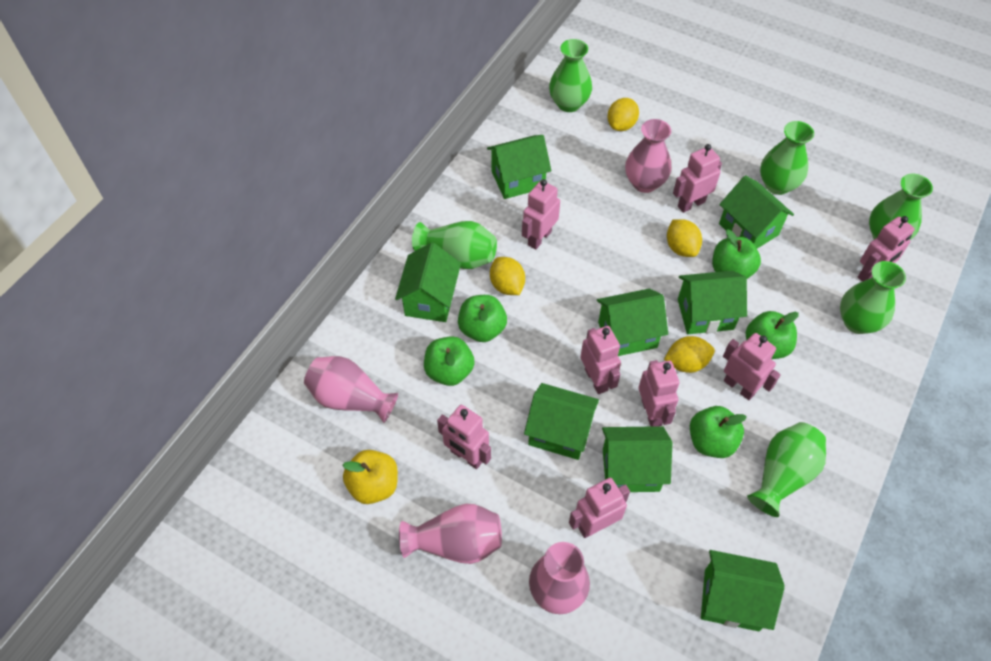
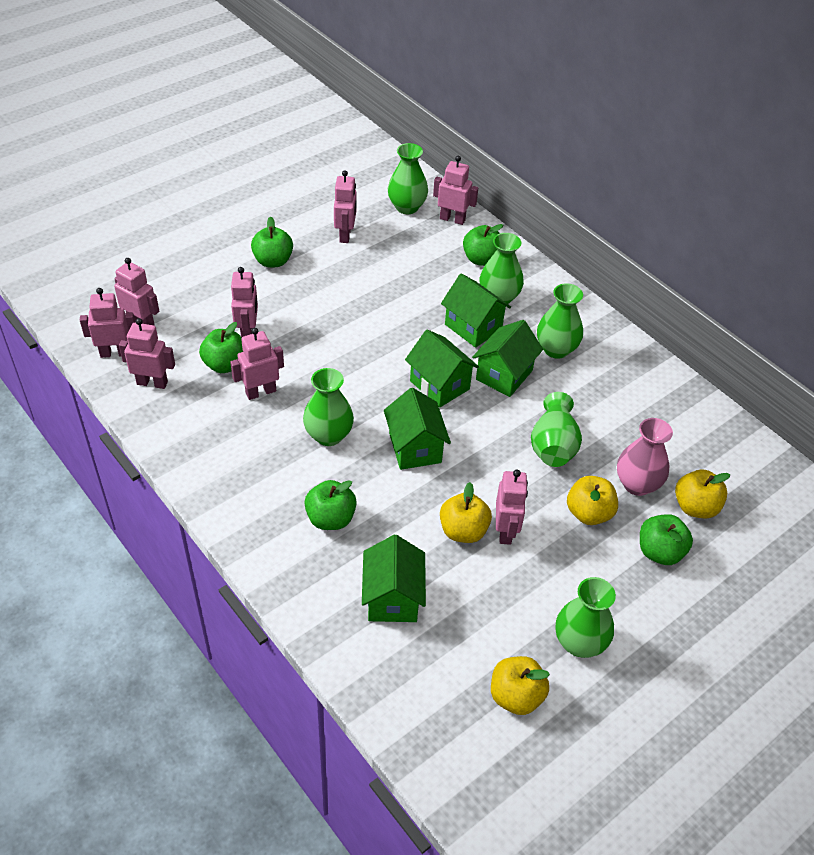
green house: [395,243,461,322] [487,135,551,199] [524,383,599,460] [597,289,668,356] [602,426,672,492] [678,271,747,334] [701,550,785,631] [719,175,794,249] = 8 -> [362,535,426,622] [384,388,451,470] [405,329,479,408] [441,273,511,348] [472,320,543,397] = 5
pink vase: [304,356,398,423] [399,504,502,564] [529,542,590,614] [625,119,671,193] = 4 -> [617,418,673,496] = 1
yellow apple: [343,450,398,504] = 1 -> [440,482,492,543] [491,656,550,715] [567,476,618,525] [675,470,730,518] = 4
yellow lemon: [490,257,525,295] [607,98,639,131] [664,336,715,373] [667,219,702,257] = 4 -> none = 0

